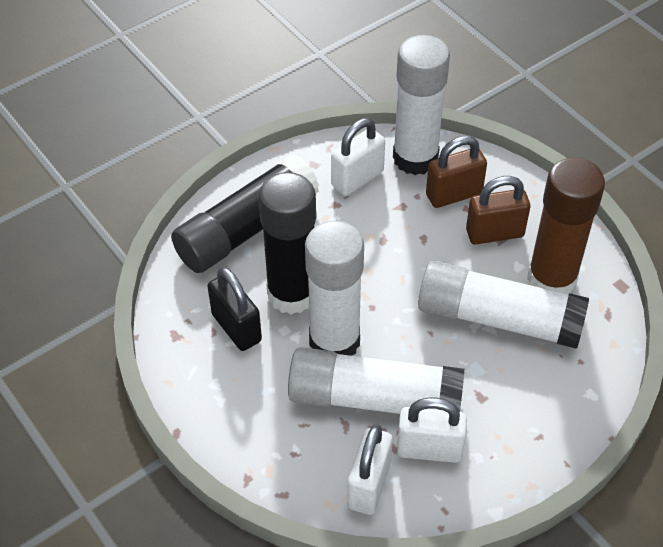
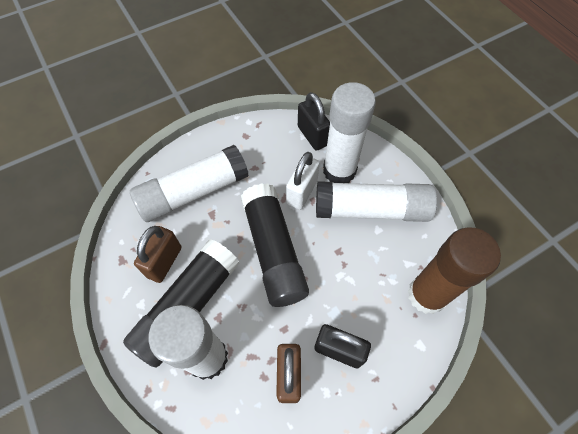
black padlock: [208,267,262,351] = 1 -> [298,92,330,151] [314,324,371,368] = 2
white padlock: [331,118,385,196] [347,425,393,515] [397,398,467,463] = 3 -> [286,152,320,210] = 1

